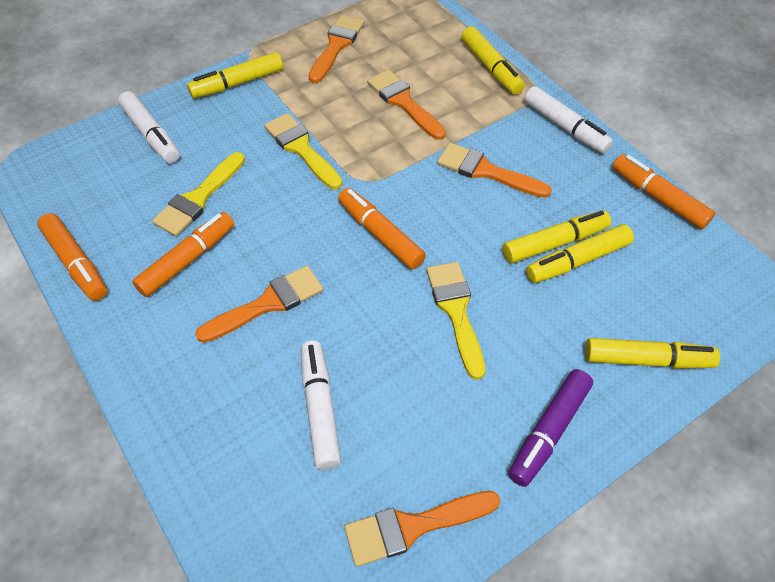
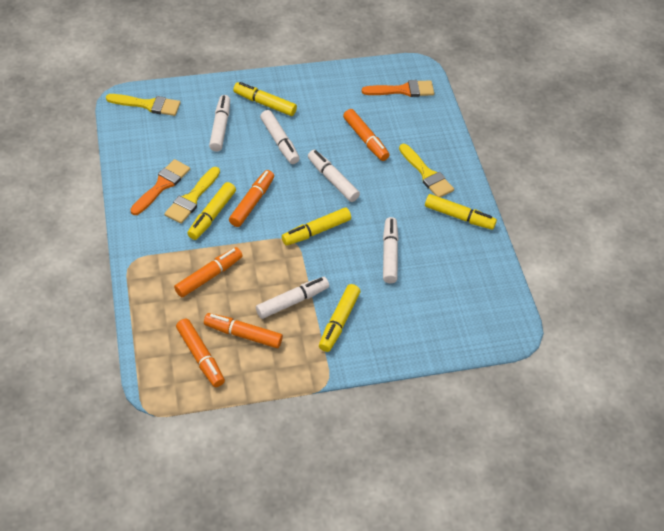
orange brush: [195,266,323,343] [309,15,364,83] [344,491,501,567] [367,69,446,140] [437,143,552,198] = 5 -> [130,159,190,215] [362,80,434,97] = 2
orange marker: [37,213,107,301] [132,212,235,297] [338,188,426,269] [613,154,715,229] = 4 -> [174,247,243,297] [176,319,225,387] [204,313,283,348] [229,170,274,227] [343,109,389,161] = 5
purple marker: [508,369,593,487] = 1 -> none = 0
white marker: [118,91,180,163] [301,340,341,470] [524,86,613,154] = 3 -> [209,95,230,151] [256,277,329,319] [260,110,300,164] [308,150,360,202] [383,217,399,283] = 5

